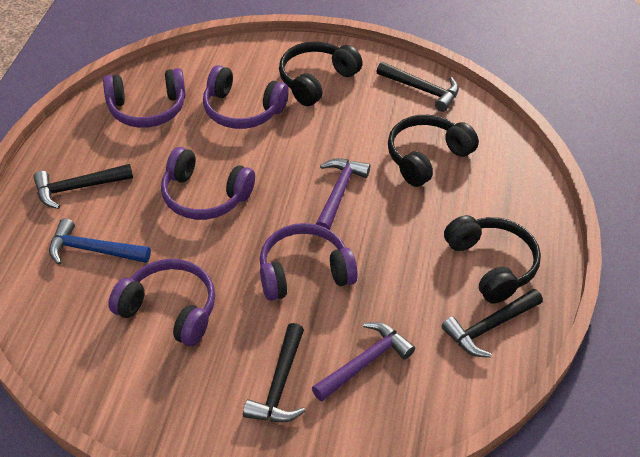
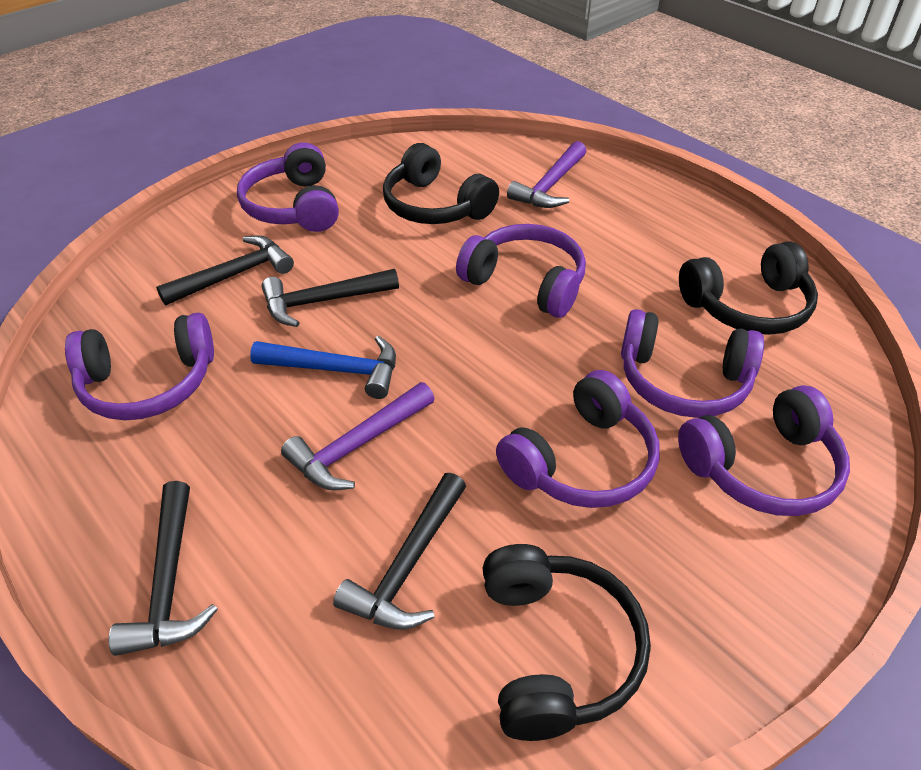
purple headphones: [103,68,186,128] [108,259,215,346] [161,147,255,220] [203,65,289,129] [260,223,358,301] = 5 -> [65,313,214,420] [237,142,339,232] [456,224,586,318] [496,370,660,508] [621,309,764,418] [678,385,850,516] = 6

